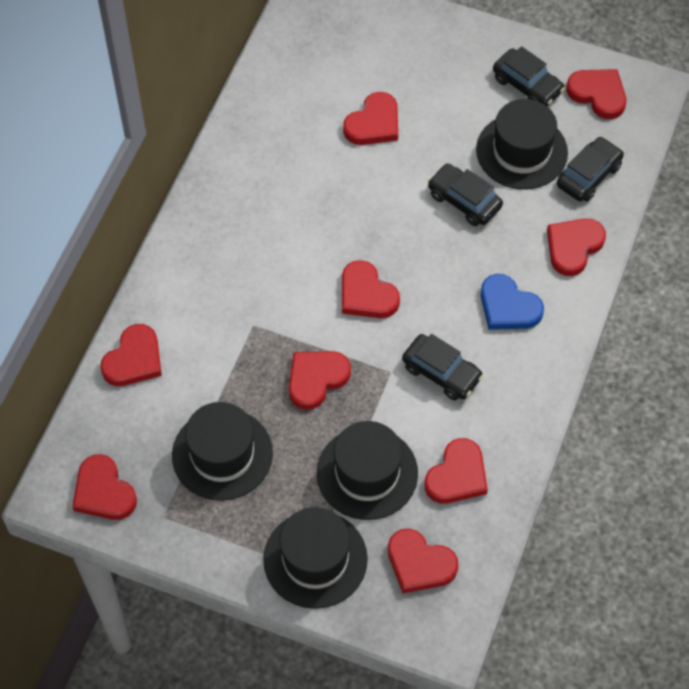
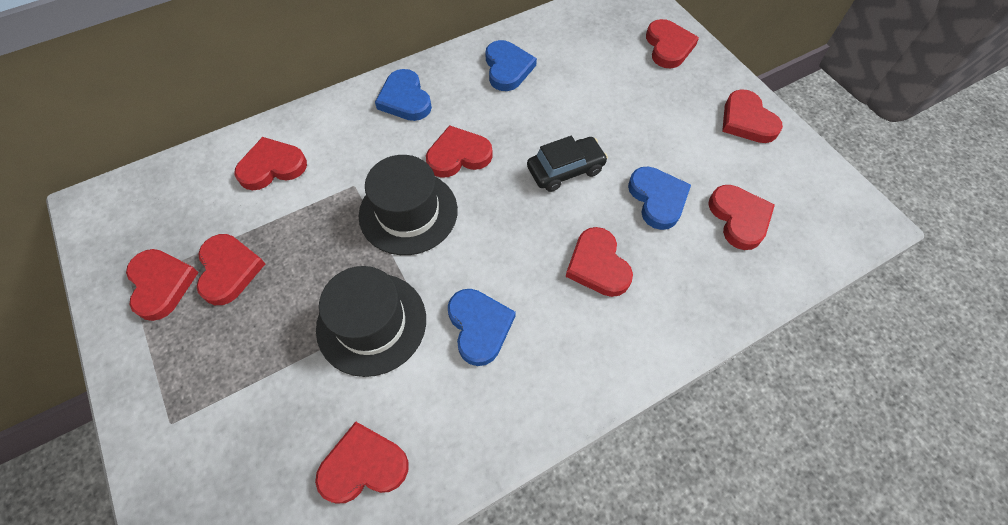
black car: [402,334,483,401] [428,163,503,226] [493,46,565,106] [557,137,624,202] = 4 -> [527,136,608,192] = 1
black hat: [172,402,273,501] [263,507,368,609] [317,421,418,520] [476,99,568,189] = 4 -> [316,266,426,377] [359,155,458,255] = 2
blue heart: [481,274,544,330] = 1 -> [375,69,432,121] [448,289,516,366] [485,40,537,91] [628,167,691,230] = 4

